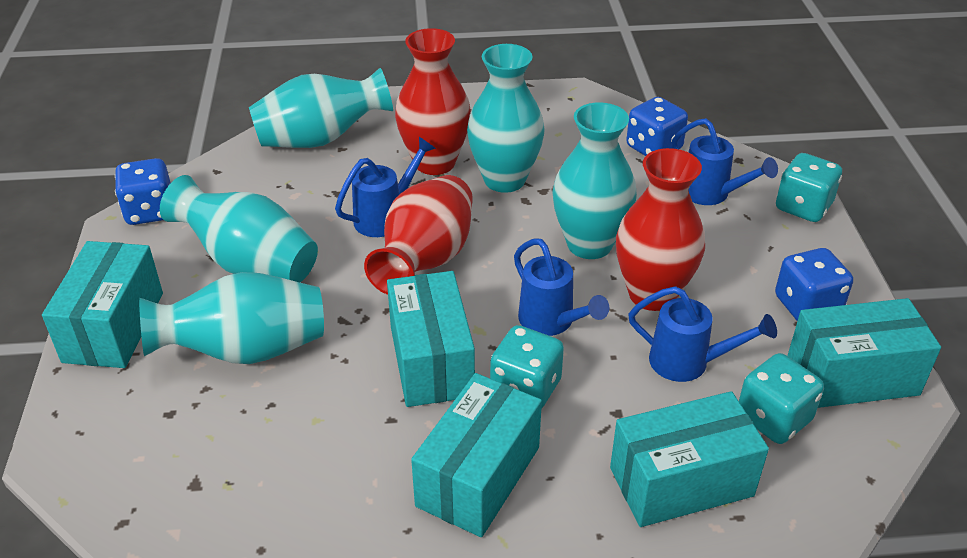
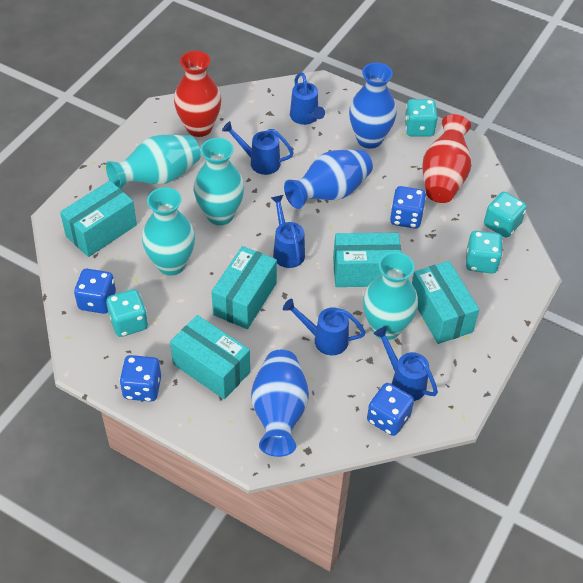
blue dice: [115,158,171,225] [626,97,688,156] [775,248,853,321] = 3 -> [74,269,116,314] [119,355,161,402] [367,383,414,436] [390,186,426,229] = 4
blue vase: none = 0 -> [251,350,309,457] [284,149,373,209] [349,63,397,149] = 3
blue watering can: [335,137,436,237] [514,238,609,336] [628,286,777,382] [672,118,778,205] = 4 -> [222,121,294,175] [271,195,305,268] [283,299,366,355] [290,72,325,125] [374,327,438,401] = 5
red vase: [364,175,473,295] [395,28,471,175] [616,148,705,311] = 3 -> [174,51,221,137] [422,114,471,203] = 2
turquoise dice: [490,325,564,409] [739,353,824,444] [776,153,842,222] = 3 -> [106,289,148,337] [404,99,438,137] [466,231,503,274] [484,192,527,238] = 4
turquoise vase: [139,272,324,364] [160,175,318,282] [249,68,393,148] [467,44,545,193] [552,102,637,259] = 5 -> [106,135,201,189] [142,187,195,276] [194,138,244,225] [363,252,418,340] = 4

